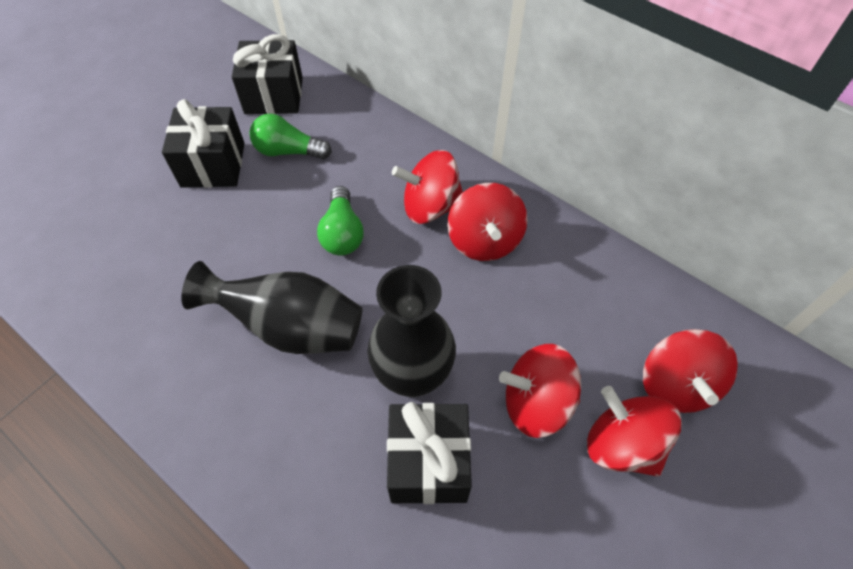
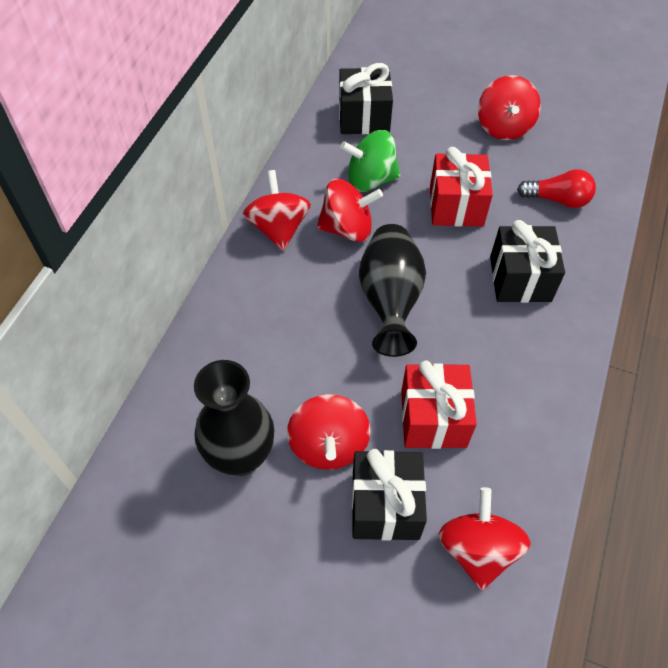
green light bulb: [250,114,332,159] [317,186,364,255] = 2 -> none = 0
green spinning top: none = 0 -> [340,130,401,192] = 1
red gift: none = 0 -> [401,361,477,449] [430,147,493,227] = 2
red light bulb: none = 0 -> [517,169,596,208] = 1

